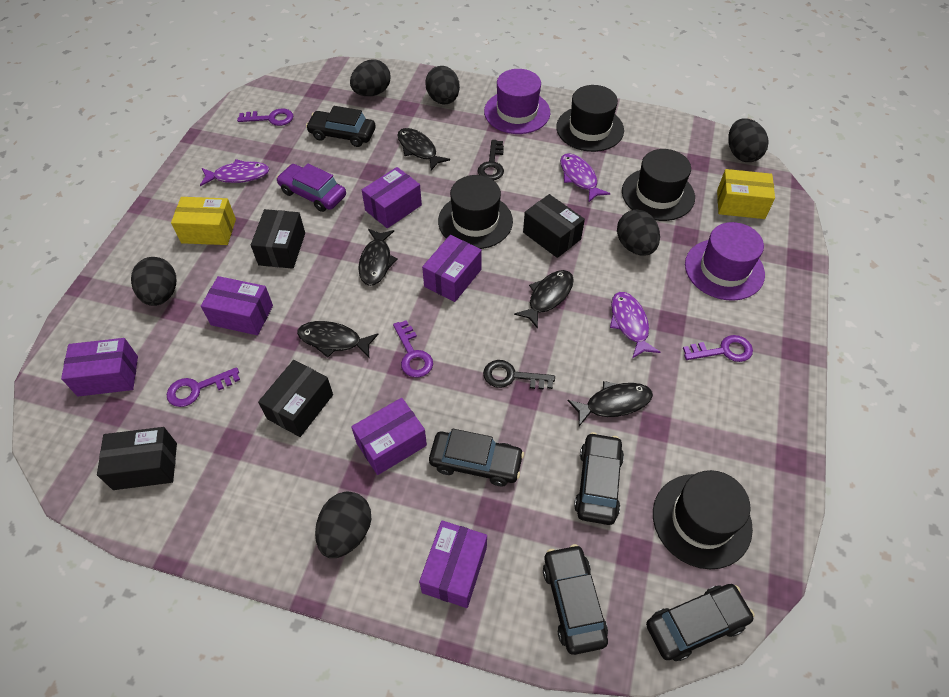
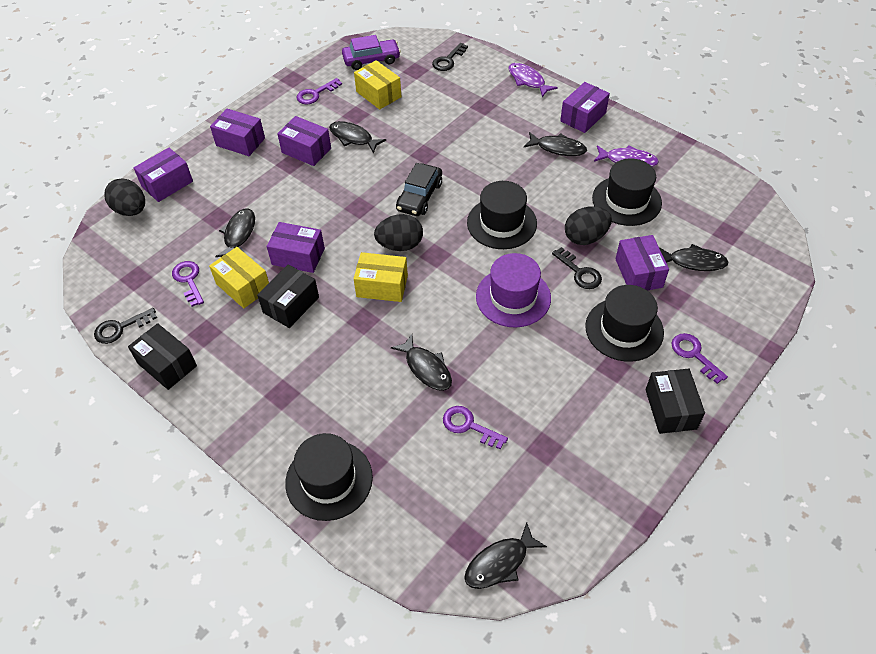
black box: [97,427,177,490] [251,209,305,269] [258,360,333,437] [523,194,585,258] = 4 -> [128,323,197,390] [257,264,319,328] [645,369,705,434] = 3
black car: [306,106,375,147] [429,429,524,486] [543,544,608,655] [574,432,624,525] [646,584,755,661] = 5 -> [396,163,442,216] = 1
black egg: [131,257,176,306] [315,491,371,558] [350,59,391,96] [425,66,460,104] [617,209,660,256] [728,118,769,162] = 6 -> [104,178,145,216] [374,214,423,251] [565,207,612,245] = 3
black fish: [297,321,378,358] [358,229,398,286] [397,128,450,170] [514,270,574,329] [568,381,653,426] = 5 -> [215,208,255,257] [329,121,386,154] [391,334,452,391] [464,522,547,589] [524,132,587,156] [659,244,729,271] = 6
black key: [478,140,504,180] [483,360,555,389] = 2 -> [94,308,157,344] [432,43,468,71] [552,247,602,289] = 3
purple fish: [200,159,269,186] [560,153,610,203] [610,292,660,359] = 3 -> [509,63,558,97] [594,145,659,167] = 2
purple hat: [484,69,550,134] [685,222,765,301] = 2 -> [476,253,551,327] = 1
yellow box: [171,197,236,245] [717,169,775,219] = 2 -> [209,247,269,308] [354,60,401,109] [354,252,408,302] = 3

